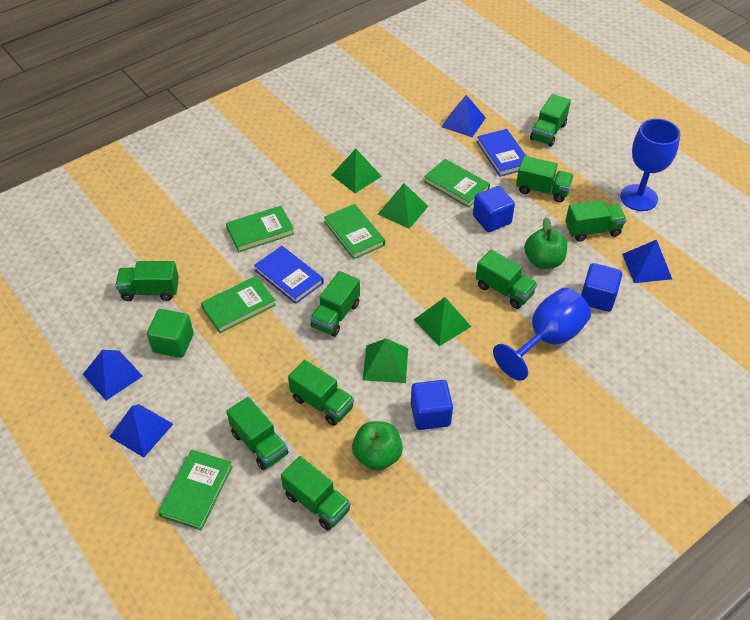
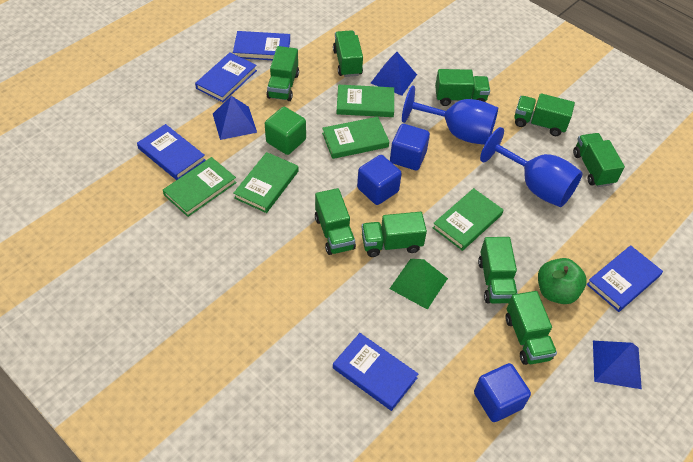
blue book: [254,246,324,304] [477,129,526,177] = 2 -> [137,124,206,180] [195,52,257,102] [233,31,290,60] [333,333,418,411] [586,245,663,312] = 5
blue pyramid: [83,350,143,401] [109,404,173,457] [441,95,486,137] [622,240,672,283] = 4 -> [213,96,257,140] [371,52,417,96] [593,341,642,389] = 3
green apple: [352,421,403,471] [524,217,567,269] = 2 -> [538,258,587,304] = 1
green pyramid: [332,149,382,193] [363,338,408,383] [378,183,428,229] [414,297,471,346] = 4 -> [389,259,448,310] = 1

